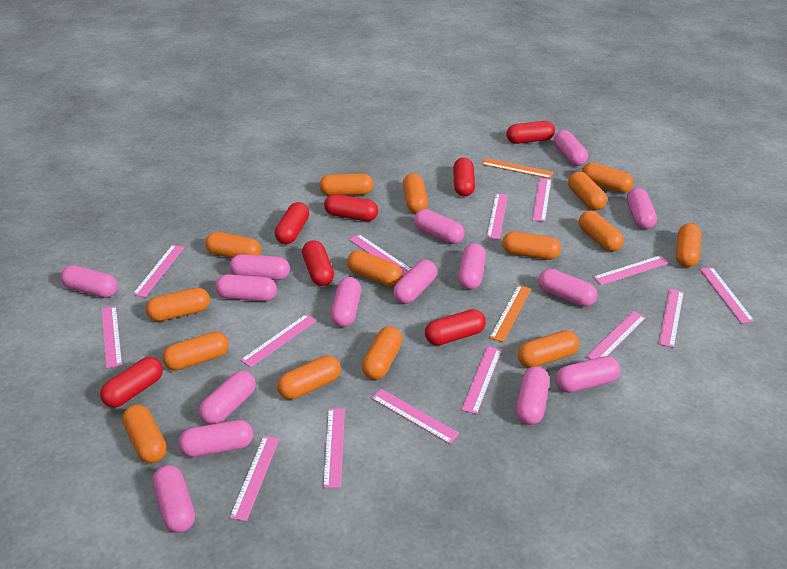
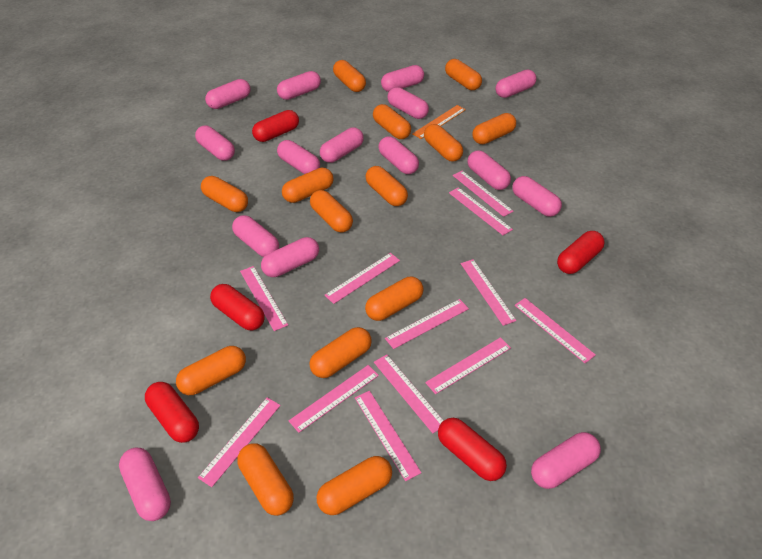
orange capsule: [122,404,167,463] [146,288,210,321] [162,332,229,371] [205,232,261,258] [277,355,341,399] [319,173,373,196] [347,250,402,286] [362,326,403,380] [403,173,428,214] [502,232,561,260] [518,330,579,368] [568,171,607,210] [579,211,624,252] [582,163,634,193] [676,223,701,267] = 15 -> [176,346,246,395] [201,176,248,212] [237,443,294,516] [282,168,334,203] [309,327,372,378] [310,190,353,232] [317,456,392,515] [333,60,366,92] [365,166,408,206] [365,277,423,321] [373,104,411,139] [424,124,463,162] [445,59,482,90] [472,113,516,144] = 14
orange ruler: [482,158,554,179] [489,285,531,342] = 2 -> [412,105,466,139] = 1
pink ruler: [101,306,122,368] [133,245,185,297] [229,436,279,521] [241,314,316,368] [323,408,345,488] [349,234,411,276] [371,389,459,444] [461,346,502,414] [487,193,508,239] [532,178,551,222] [586,311,646,360] [593,255,669,285] [659,289,684,348] [700,267,754,324] = 14 -> [198,397,281,487] [240,266,288,331] [289,365,379,433] [324,253,400,304] [355,391,421,481] [374,354,444,433] [385,299,469,349] [425,337,511,394] [449,187,513,235] [453,171,514,217] [461,259,517,326] [515,298,596,363] = 12
red capsule: [100,357,163,407] [275,202,309,244] [302,240,334,286] [324,194,378,221] [425,309,486,345] [453,157,475,197] [506,121,555,144] = 7 -> [145,382,199,443] [210,284,264,330] [252,110,299,142] [438,418,507,481] [557,231,605,274] = 5

